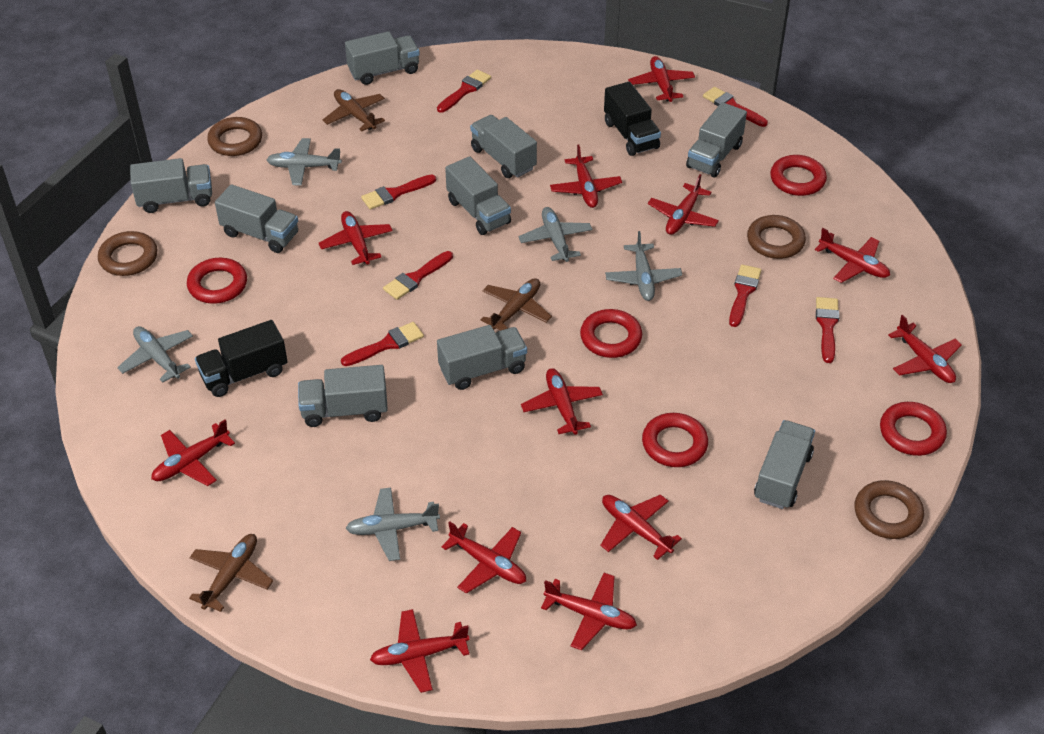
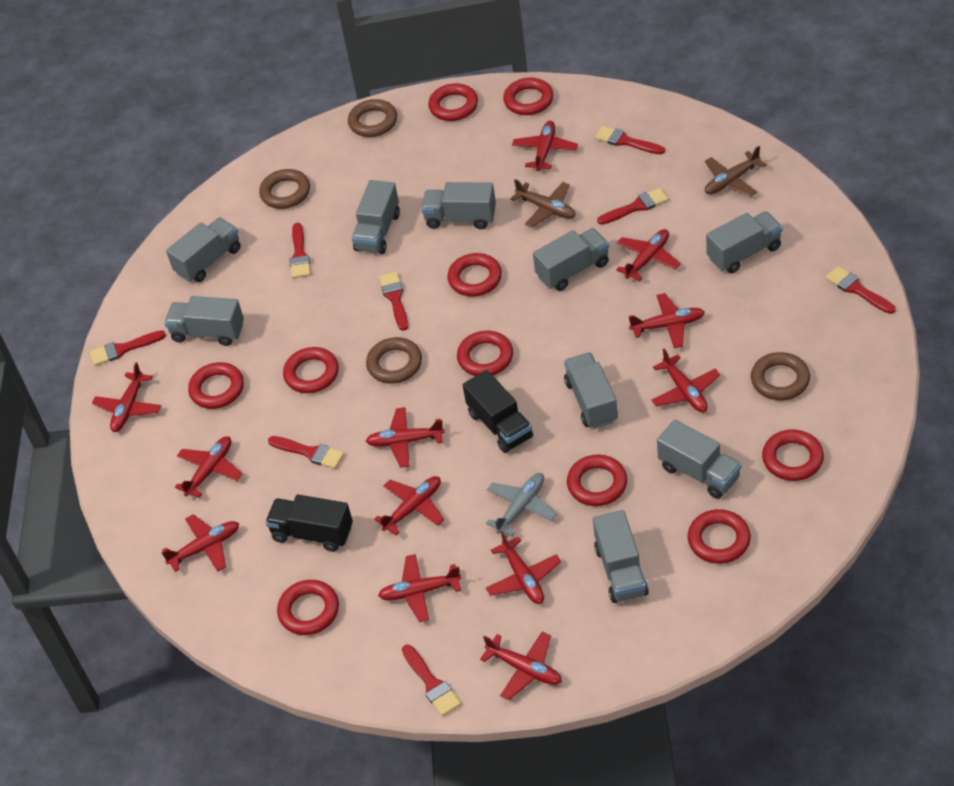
brown plane: [189,534,273,612] [323,89,385,131] [481,278,552,331] = 3 -> [510,179,576,228] [705,146,767,197] = 2
grey plane: [117,326,193,383] [266,138,342,186] [345,488,440,561] [518,207,592,262] [605,231,682,301] = 5 -> [486,473,557,536] = 1
red brush: [341,322,424,366] [361,174,436,209] [383,251,453,300] [437,70,491,113] [703,87,768,127] [729,265,761,327] [816,297,840,363] = 7 -> [90,330,166,366] [268,436,344,469] [290,223,310,278] [379,272,408,331] [402,645,461,716] [595,126,665,154] [597,188,669,225] [825,266,895,314] = 8
red ring: [187,258,247,304] [580,309,642,358] [642,413,708,467] [770,155,827,196] [880,402,947,456] = 5 -> [188,362,244,409] [277,580,339,635] [283,347,339,393] [428,83,478,121] [447,253,502,296] [457,331,513,376] [503,78,553,115] [567,455,627,506] [687,509,751,564] [762,430,824,481] = 10

